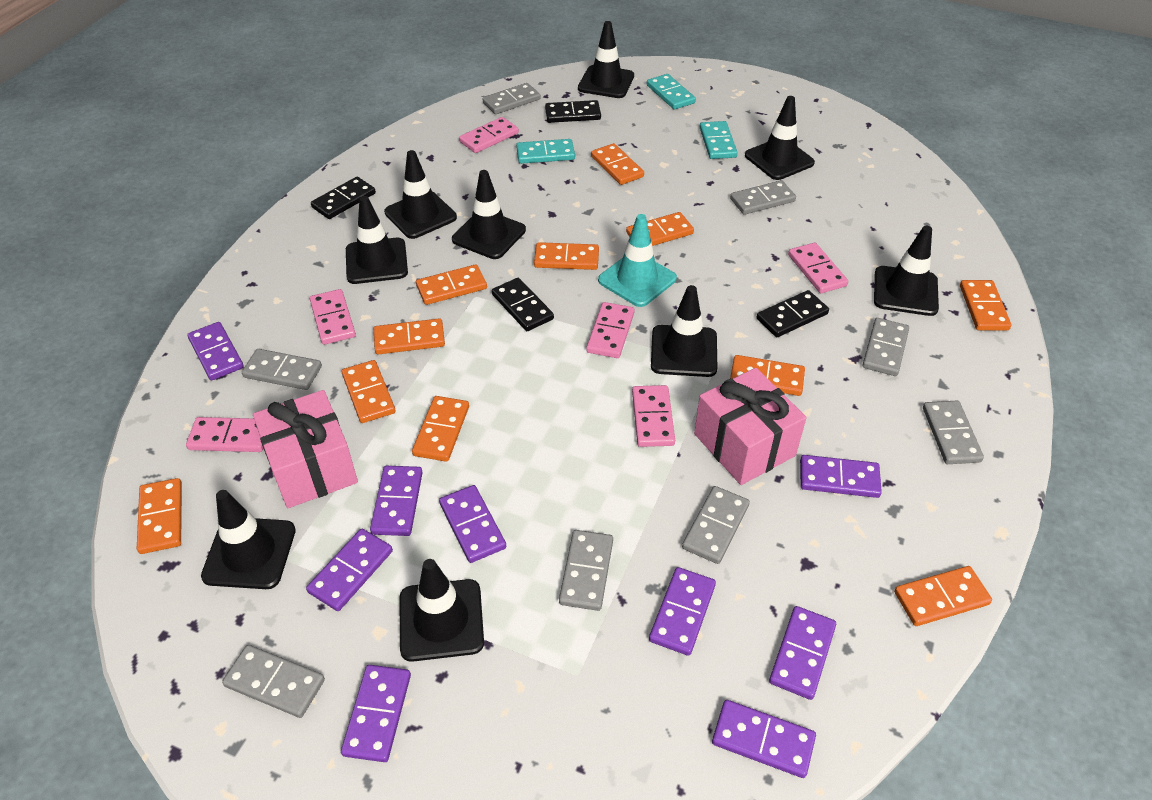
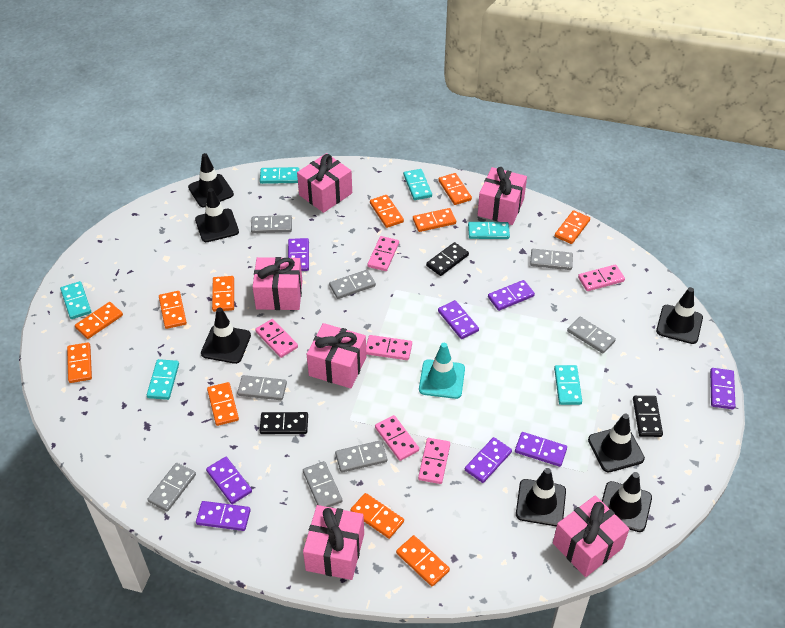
black domino: [311,177,376,219] [492,278,554,331] [545,100,601,123] [757,290,829,337] = 4 -> [260,412,308,434] [426,242,469,276] [633,396,663,437] = 3
black traffic cone: [201,490,296,589] [346,196,408,284] [384,150,457,239] [399,559,484,662] [452,170,526,259] [578,21,634,98] [651,285,717,377] [745,96,815,180] [874,226,939,316] = 9 -> [188,153,234,207] [195,188,239,242] [201,307,251,364] [516,468,566,526] [588,414,645,472] [602,472,652,532] [656,287,703,344] = 7
pink gift: [253,390,358,508] [694,368,807,485] = 2 -> [253,257,302,310] [297,153,352,213] [303,505,364,580] [307,323,366,388] [478,167,527,225] [553,495,629,577] = 6
purple domino: [187,322,244,380] [306,529,393,611] [341,665,411,762] [370,466,423,536] [439,485,506,563] [649,567,716,656] [712,700,816,778] [769,606,836,700] [800,455,882,498] = 9 -> [196,501,251,531] [206,457,252,504] [288,238,309,271] [438,300,479,339] [465,437,512,483] [488,280,535,311] [515,432,567,467] [710,368,735,409] = 8
turquoise domino: [516,139,575,164] [647,74,696,109] [700,121,738,159] = 3 -> [60,281,91,319] [147,359,179,400] [260,167,299,184] [404,169,432,200] [468,222,510,239] [554,365,582,405] = 6

